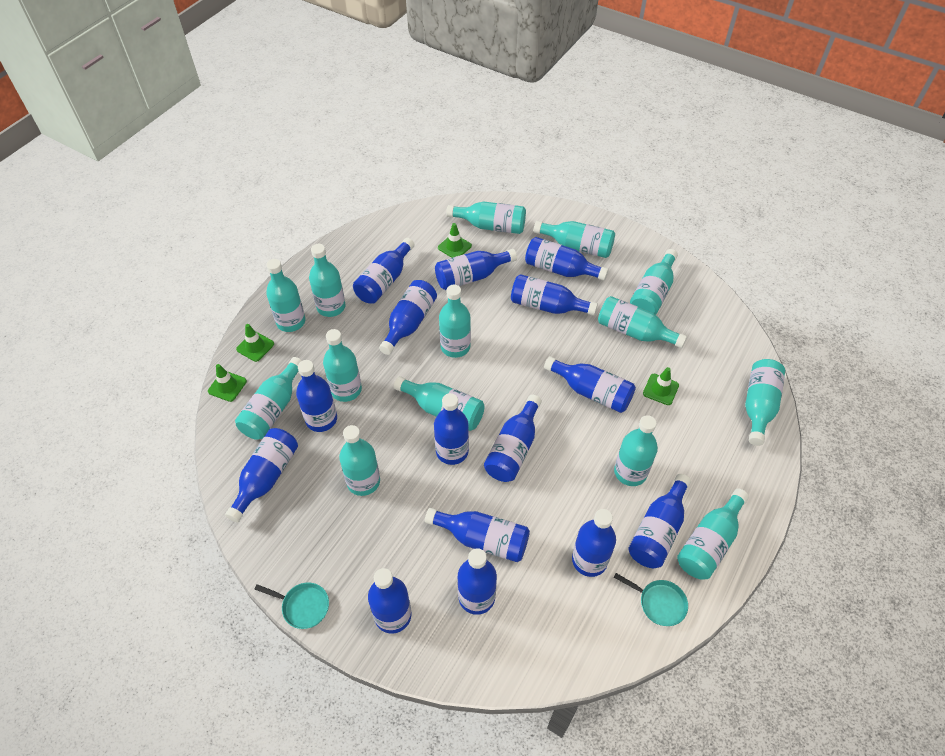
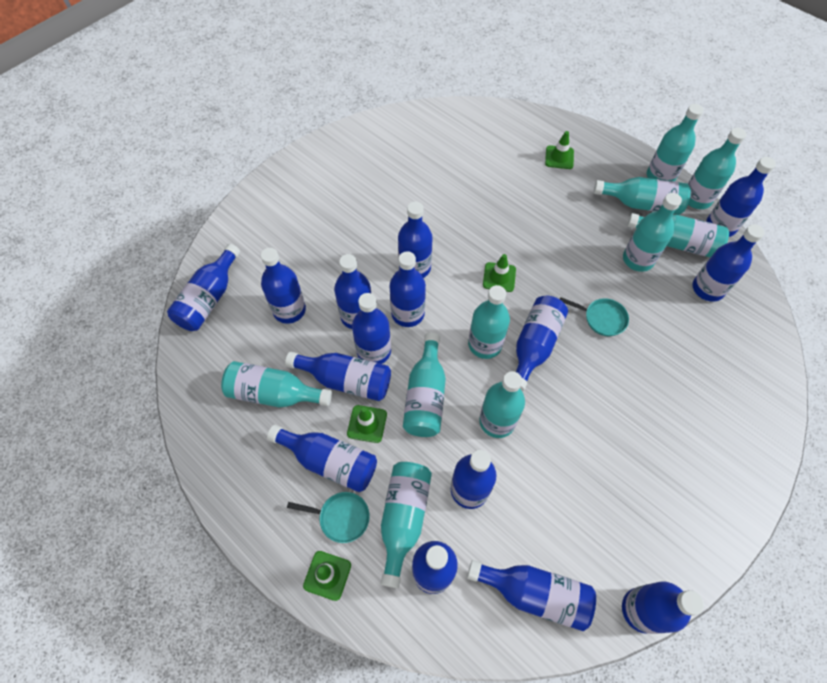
turquoise bottle: [235,357,302,440] [266,259,305,332] [309,244,346,317] [323,329,362,402] [339,425,380,496] [394,376,485,431] [439,284,471,358] [446,202,526,234] [533,221,615,258] [598,296,687,348] [614,415,658,486] [630,249,678,315] [677,489,749,579] [745,359,785,446] = 14 -> [221,361,332,407] [381,462,432,588] [403,332,446,437] [468,285,510,359] [479,371,525,438] [594,177,691,215] [623,193,682,272] [627,213,729,258] [647,104,704,181] [688,128,746,209] = 10

